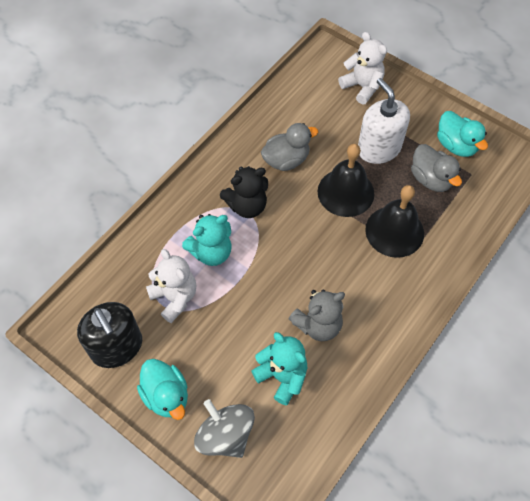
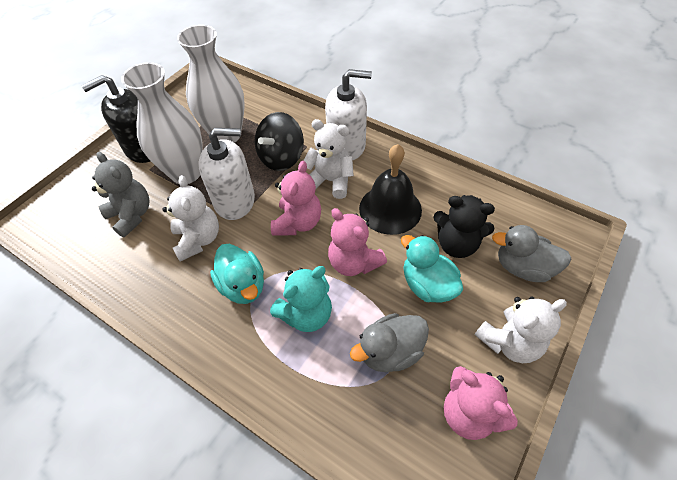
black bell: [318,144,374,217] [365,185,424,258] = 2 -> [359,144,422,235] = 1
black spinning top: none = 0 -> [255,112,304,171] = 1
grey spinning top: [194,399,255,458] = 1 -> none = 0
pink teddy bear: none = 0 -> [271,161,321,236] [328,208,387,276] [444,366,518,440] = 3
turquoise teddy bear: [182,214,231,266] [251,332,307,405] = 2 -> [270,266,332,332] = 1
white soap dispenser: [358,78,410,164] = 1 -> [198,128,255,220] [325,69,372,160] = 2
white teddy bear: [146,249,196,323] [338,32,387,104] = 2 -> [163,175,219,261] [303,119,354,199] [475,296,567,363] = 3
white vase: none = 0 -> [121,62,202,184] [177,25,245,143] = 2

